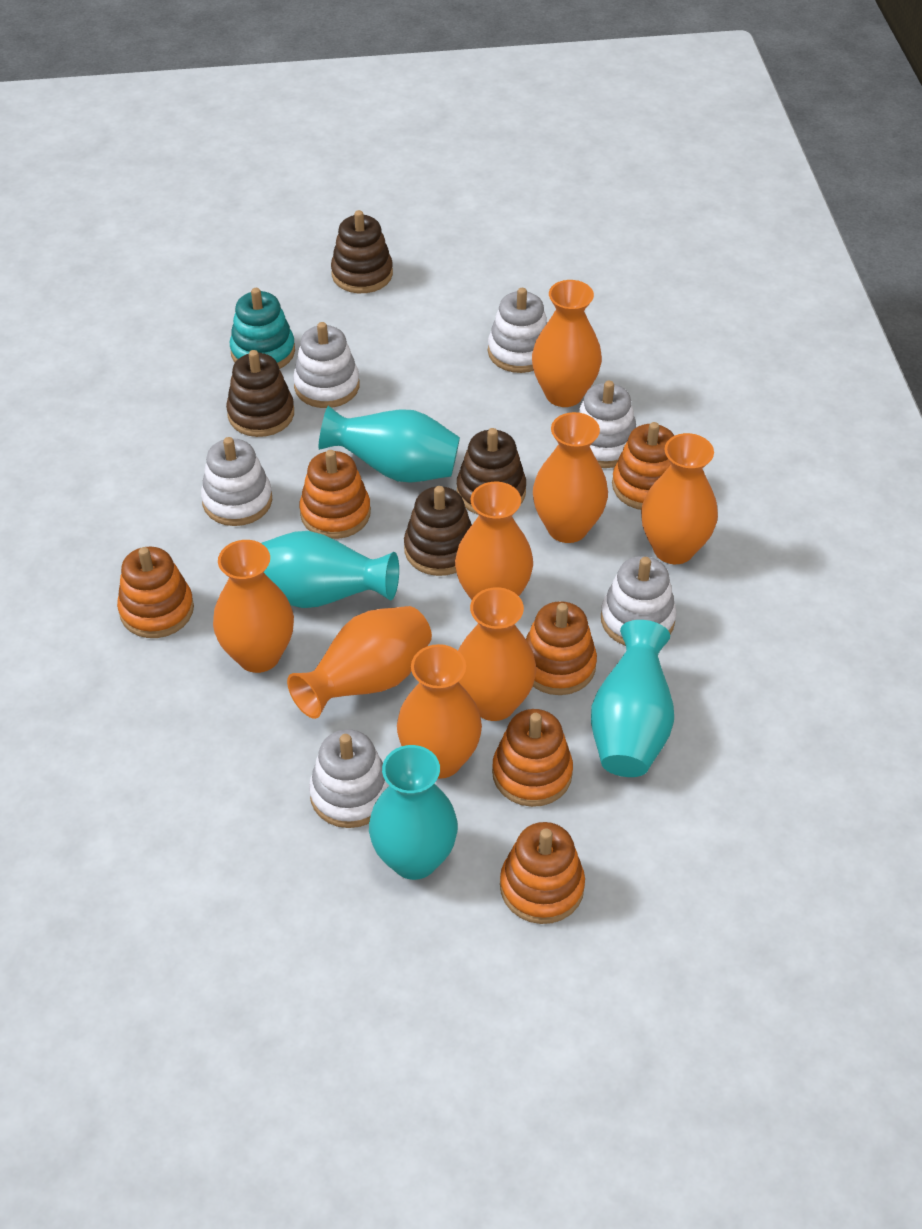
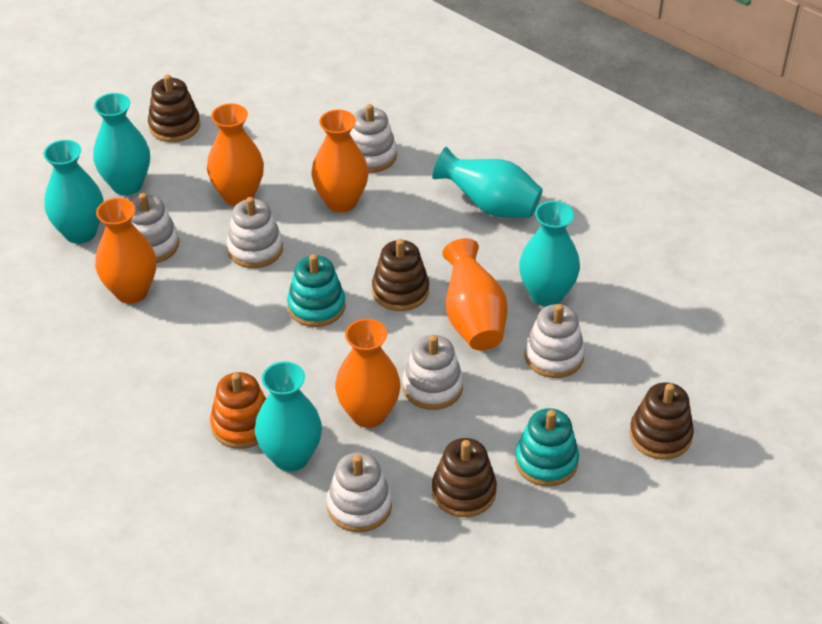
orange stacking toy: [117,546,194,638] [299,450,371,539] [492,709,573,807] [500,822,585,924] [526,601,597,695] [612,422,674,510] = 6 -> [210,372,266,449] = 1
orange vase: [213,540,294,673] [287,606,432,719] [397,644,482,779] [455,482,533,600] [458,587,536,721] [532,280,602,407] [533,412,608,543] [641,433,718,564] = 8 -> [95,198,156,304] [207,103,264,206] [311,110,369,213] [335,319,401,428] [443,238,508,350] = 5
turquoise stacking toy: [230,288,295,369] = 1 -> [287,254,346,327] [515,408,579,487] = 2
turquoise vase: [261,531,399,608] [318,405,460,483] [369,745,458,880] [591,620,674,777] = 4 -> [43,140,103,244] [93,93,150,195] [255,361,322,472] [432,147,543,218] [519,201,580,307] = 5

